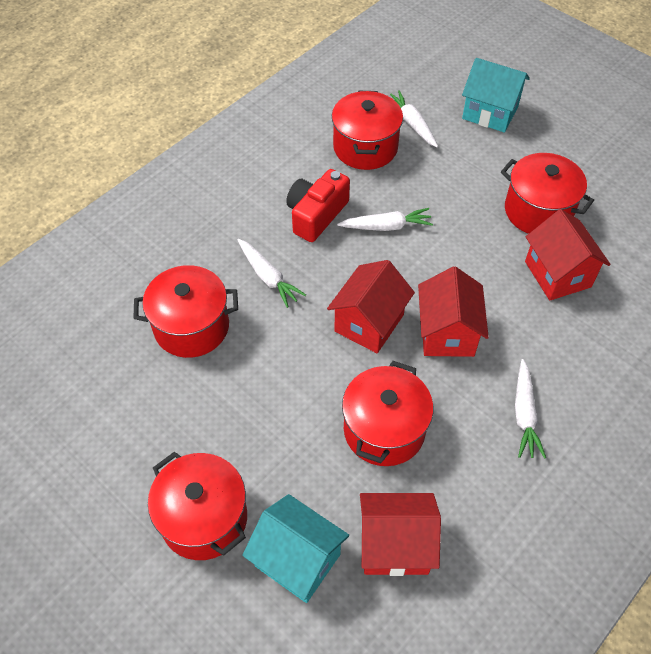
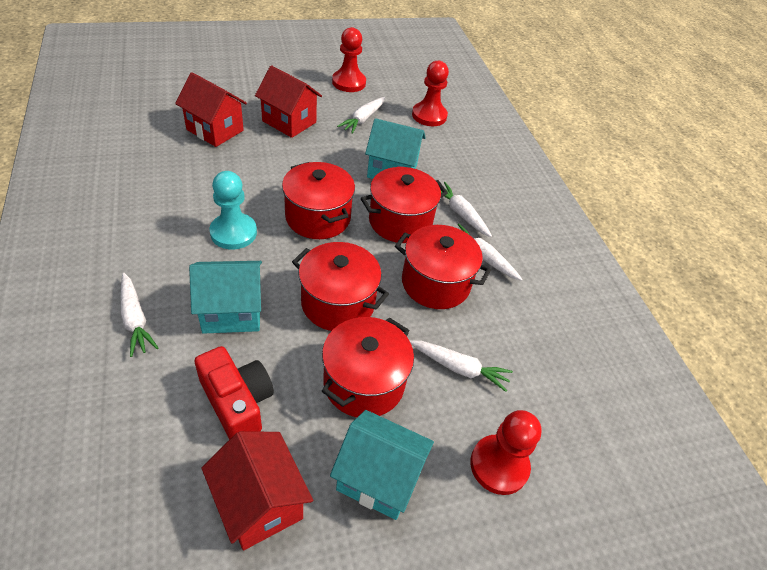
red house: [327,260,415,353] [360,493,441,576] [418,267,489,357] [525,209,611,300] = 4 -> [175,72,247,147] [202,431,313,550] [255,65,322,138] = 3
red pawn: none = 0 -> [332,27,366,92] [412,61,449,126] [470,410,542,495] = 3
turquoise house: [242,494,349,603] [462,58,530,133] = 2 -> [189,261,262,334] [330,410,434,520] [365,118,426,179] = 3
turquoise pawn: none = 0 -> [209,171,257,249] = 1
white carrot: [238,239,306,308] [337,208,433,231] [390,90,438,147] [515,359,546,459] = 4 -> [120,273,158,357] [337,97,385,134] [409,340,513,392] [441,182,492,237] [458,224,522,281] = 5

